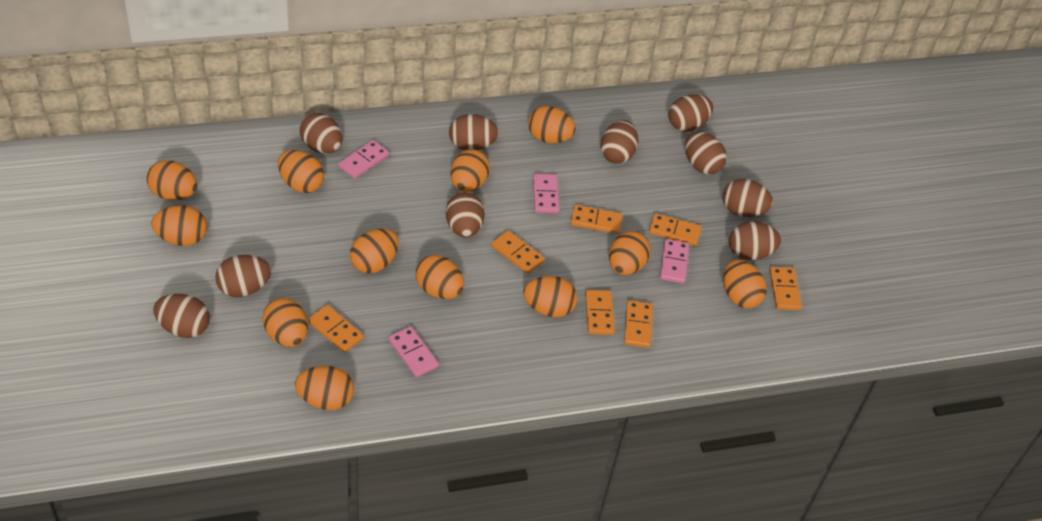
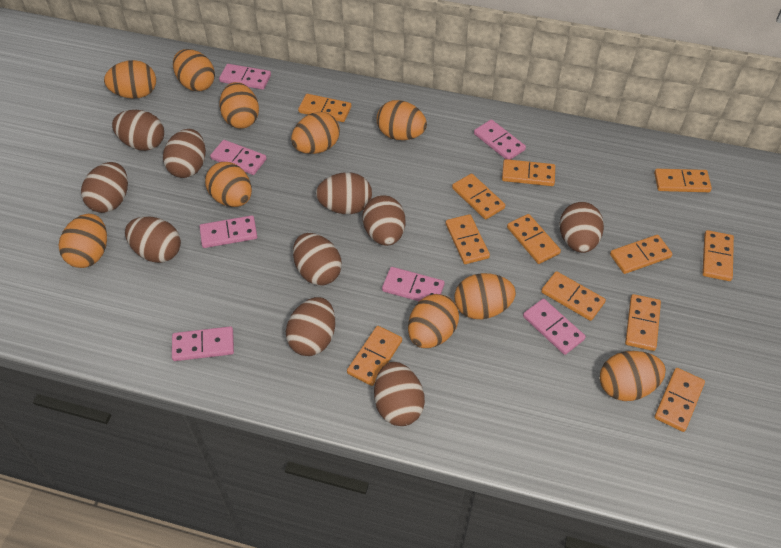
orange domino: [308,305,364,353] [491,230,545,274] [571,205,622,234] [585,290,615,335] [624,300,653,348] [649,213,702,246] [769,267,802,310] = 7 -> [298,94,351,122] [347,326,402,386] [446,214,490,264] [452,174,505,220] [502,159,555,186] [507,214,561,264] [541,271,606,321] [610,235,673,274] [625,294,661,351] [654,169,712,192] [654,368,705,432] [702,230,734,281] = 12
orange egg: [146,160,197,200] [151,205,207,246] [262,298,308,347] [278,150,324,193] [295,366,354,410] [350,229,399,273] [416,255,464,299] [450,149,490,192] [523,276,578,317] [528,106,576,143] [609,231,651,275] [723,259,767,308] = 12 -> [59,214,107,268] [104,60,156,99] [173,49,215,92] [205,162,252,207] [219,82,259,129] [291,112,340,154] [377,100,427,140] [408,294,459,348] [455,273,516,319] [600,351,666,401] = 10
pink domino: [338,140,389,179] [388,326,439,377] [533,173,560,213] [660,239,689,283] = 4 -> [172,326,234,361] [199,215,257,248] [210,140,267,175] [219,64,271,90] [382,267,445,301] [474,119,526,160] [523,299,586,355] = 7

